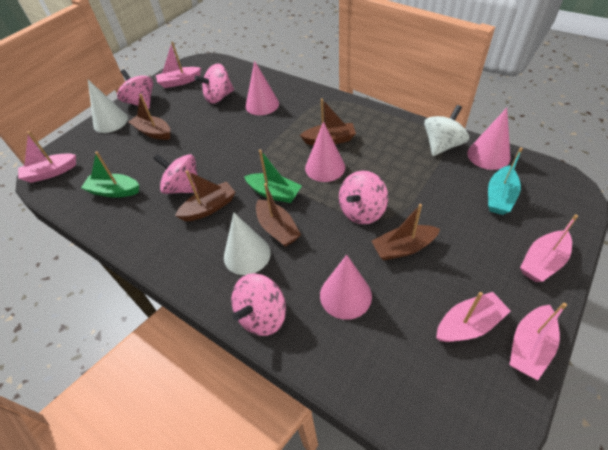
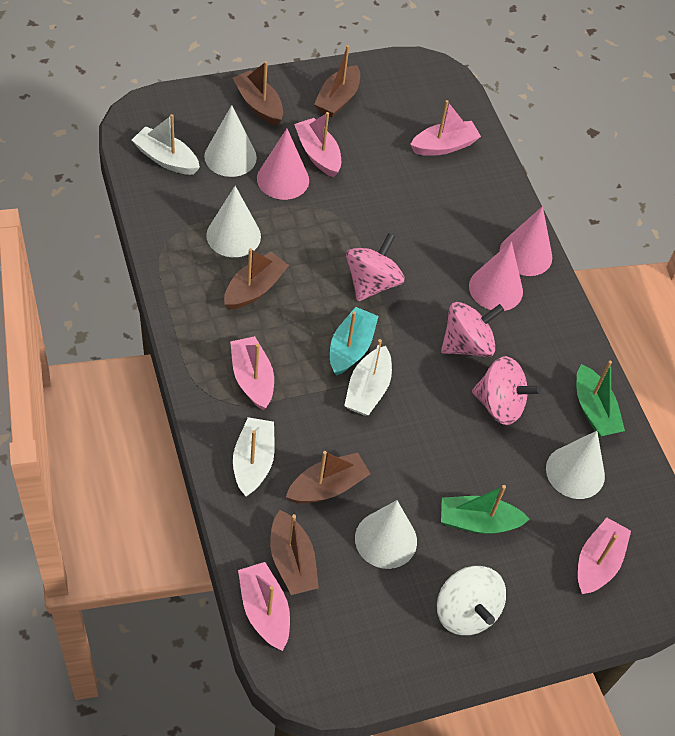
pink cone: [245,61,279,115] [305,122,345,182] [320,255,372,320] [467,108,511,170] = 4 -> [257,129,309,200] [469,241,523,311] [499,206,552,276] = 3
pink spinning top: [117,69,153,109] [153,154,198,194] [194,63,234,104] [231,273,286,336] [339,171,388,224] = 5 -> [346,233,404,301] [441,302,504,357] [472,356,541,425] = 3
white boat: none = 0 -> [132,114,200,175] [233,417,275,497] [344,339,392,416] = 3
white cone: [88,80,128,133] [224,213,271,275] = 2 -> [204,105,257,177] [206,186,261,257] [355,500,417,569] [546,431,605,499] = 4

